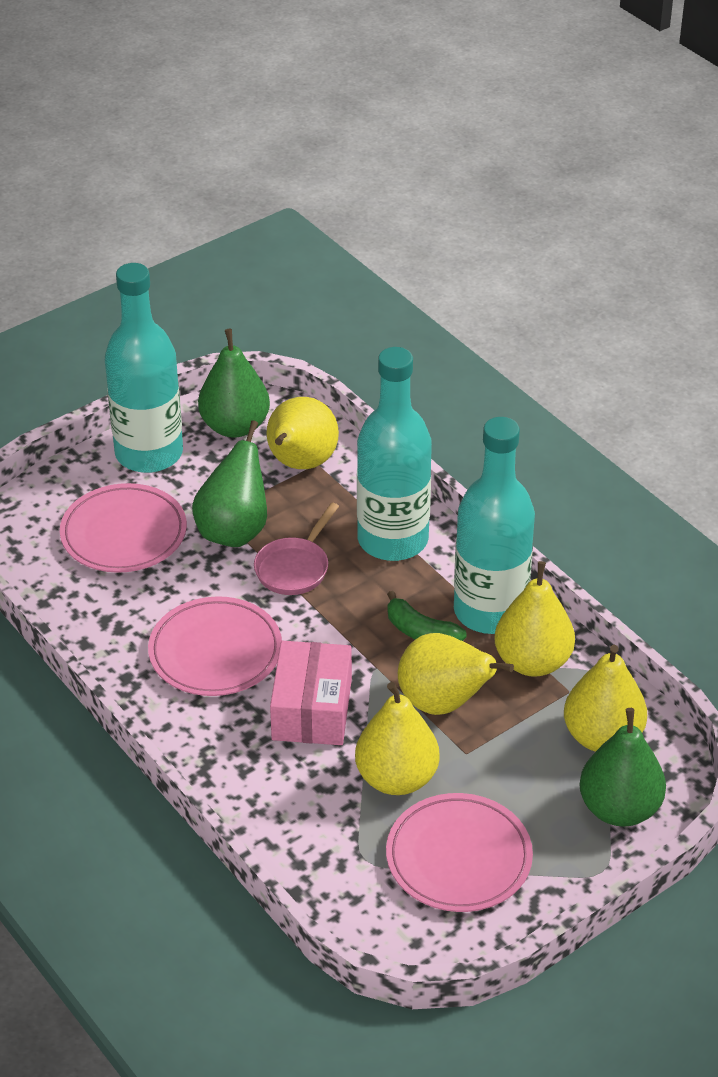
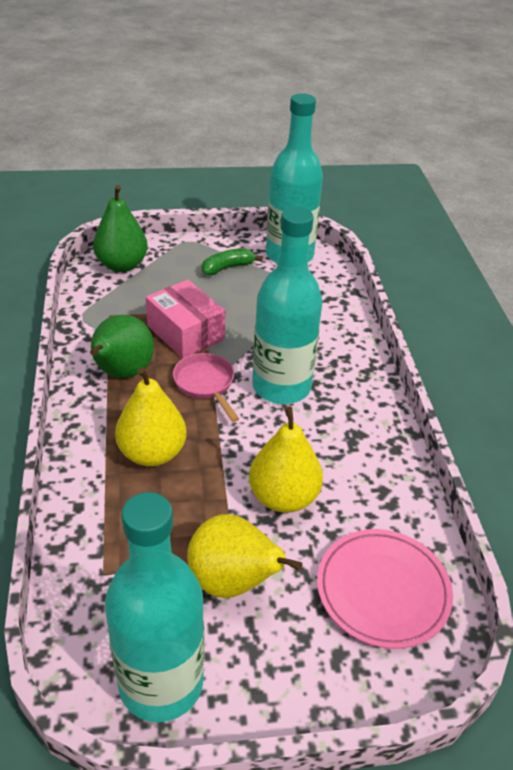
green pear: [192,420,267,547] [198,329,270,438] [579,708,666,827] = 3 -> [90,315,154,378] [93,185,148,272] = 2
pink plate: [60,483,187,573] [148,596,282,696] [386,793,533,912] = 3 -> [317,529,453,649] = 1
yellow pear: [266,397,339,469] [355,682,440,795] [398,633,514,715] [494,561,575,677] [564,645,647,752] = 5 -> [115,367,187,467] [187,514,303,598] [249,406,323,513] = 3

